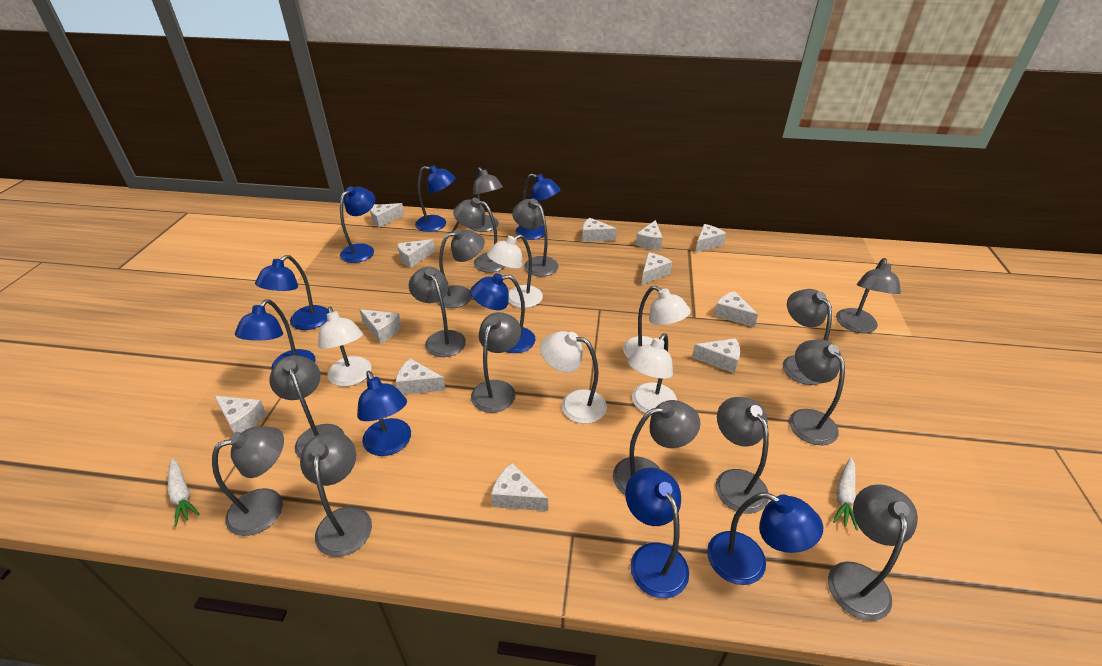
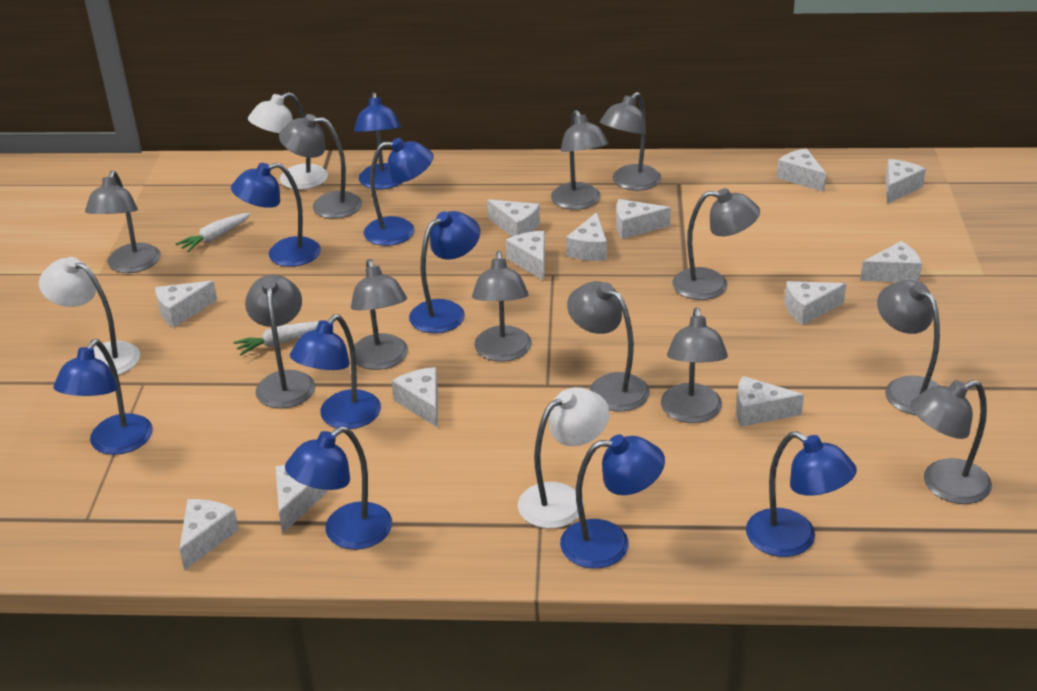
grey lamp: [212,426,284,536] [269,355,345,458] [300,432,372,557] [409,267,466,357] [437,229,485,308] [453,198,506,272] [470,167,503,232] [471,312,521,413] [512,199,559,276] [613,400,700,495] [715,397,769,514] [783,289,832,385] [789,339,845,445] [828,484,918,621] [836,258,901,333] = 15 -> [85,171,161,273] [245,275,315,409] [279,114,362,219] [351,259,408,370] [472,251,532,362] [551,110,609,210] [567,281,650,412] [600,92,661,191] [661,307,728,423] [672,188,760,300] [877,280,940,415] [910,380,992,504] = 12
white cheese: [214,396,266,433] [359,309,402,344] [370,203,404,228] [396,358,446,395] [397,239,435,268] [491,463,548,511] [582,218,617,242] [636,220,663,250] [641,252,672,285] [692,338,740,373] [695,224,726,253] [714,291,758,327] = 12 -> [155,281,217,327] [179,499,239,570] [275,465,327,533] [392,367,438,428] [487,199,540,237] [506,231,545,281] [566,212,607,261] [616,199,671,239] [736,376,804,427] [777,148,826,192] [785,281,846,325] [860,241,922,282] [886,159,926,204] = 13
white lamp: [318,307,372,387] [487,234,543,308] [540,331,607,424] [623,286,691,358] [628,333,677,413] = 5 -> [39,257,140,375] [248,92,328,190] [518,387,609,529] = 3

